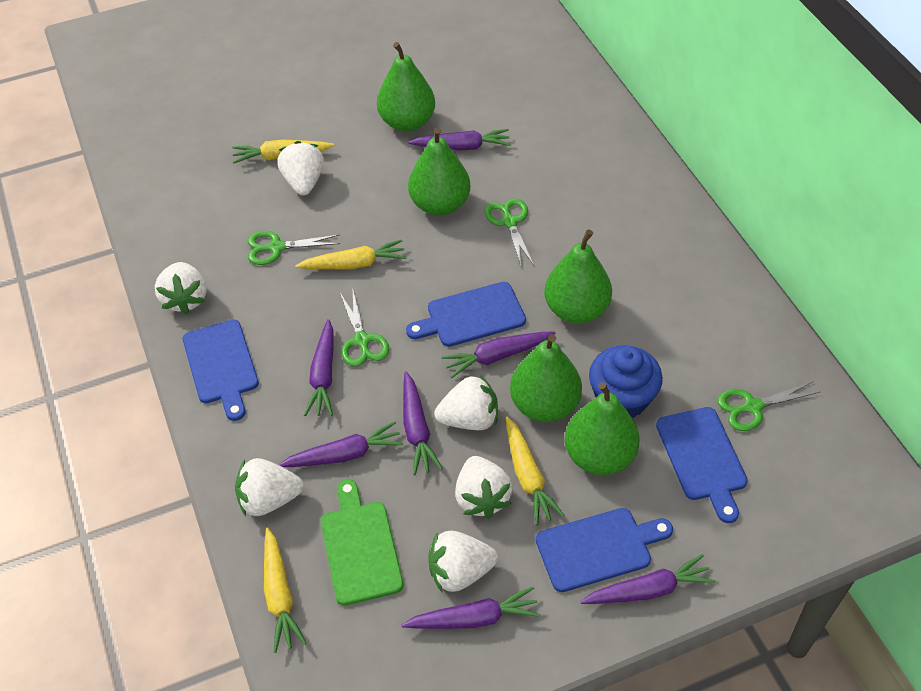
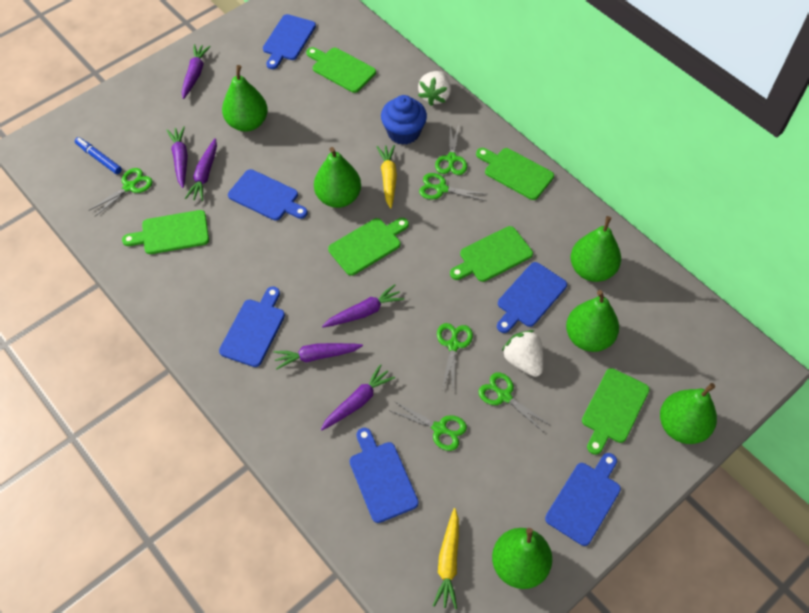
blue cutting board: [183,319,259,421] [406,282,526,347] [536,508,673,592] [656,407,748,523] = 4 -> [219,286,285,367] [228,169,308,221] [263,14,316,69] [350,428,419,523] [497,262,567,333] [545,453,621,546] = 6
blue marker: none = 0 -> [75,137,122,174] = 1
green cutting board: [321,479,403,606] = 1 -> [122,210,209,254] [306,47,376,93] [328,218,409,276] [450,226,533,282] [476,148,554,200] [582,368,650,455] = 6
green pear: [377,42,435,132] [408,128,470,216] [510,334,582,422] [544,230,612,324] [565,382,640,475] = 5 -> [222,65,268,132] [314,147,361,208] [492,528,552,589] [566,290,619,352] [571,216,621,282] [660,383,717,444] = 6
green scissors: [248,231,340,265] [340,291,389,367] [484,198,534,265] [718,381,821,431] = 4 -> [90,168,153,216] [389,401,467,451] [419,173,487,201] [435,125,467,175] [437,323,473,390] [478,373,550,431] = 6
purple carrot: [279,421,403,467] [304,319,334,416] [401,587,541,629] [403,371,443,475] [409,129,511,150] [442,331,555,378] [580,554,715,604] = 7 -> [167,127,188,188] [182,44,211,99] [185,138,217,201] [273,343,363,370] [321,364,395,431] [322,284,404,327] = 6
white strawberry: [155,262,207,315] [235,458,304,516] [277,141,324,195] [428,531,498,592] [434,374,498,430] [455,456,512,519] = 6 -> [418,71,451,106] [502,330,543,377] = 2
yellow carrot: [232,140,334,164] [264,527,307,653] [295,239,406,269] [506,417,565,525] = 4 -> [377,145,397,209] [433,508,459,609] = 2

